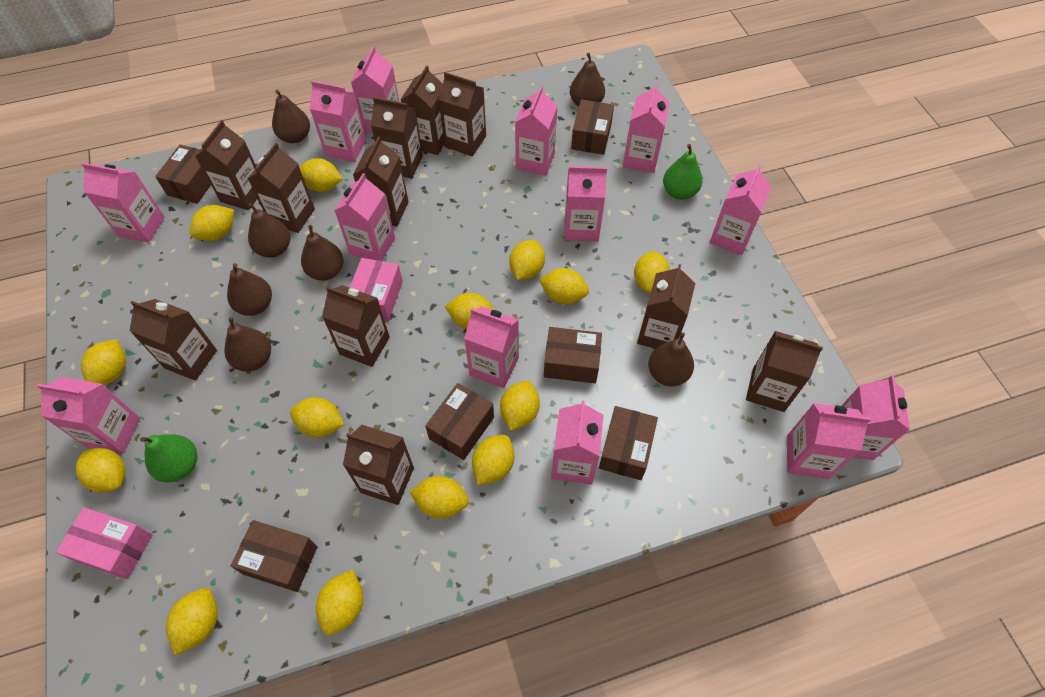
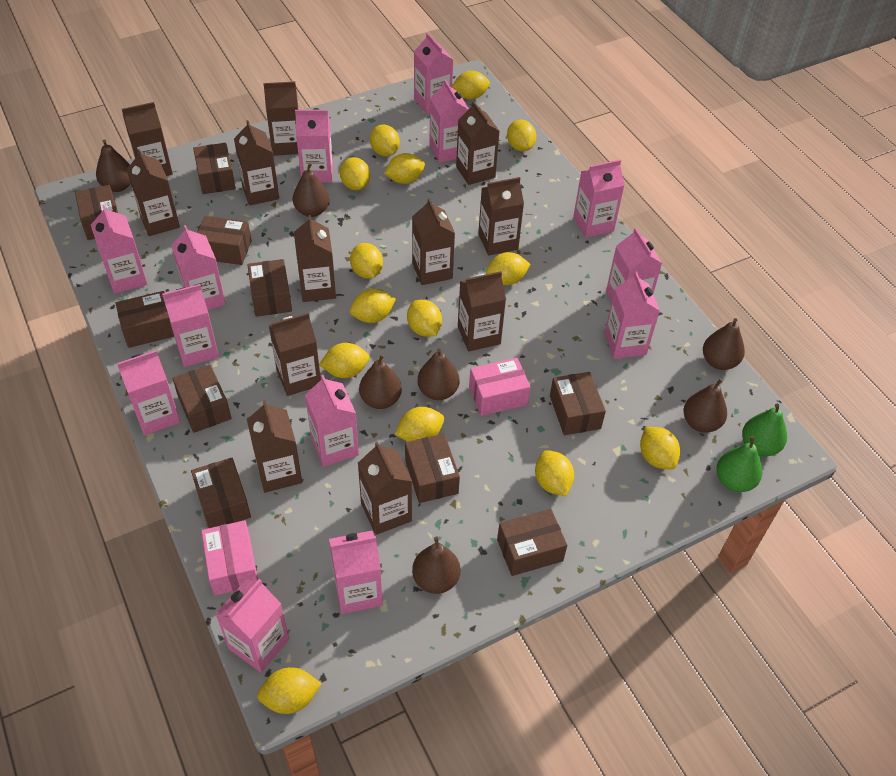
brown box: [155,145,211,204] [231,520,317,592] [425,383,494,460] [544,327,602,383] [571,99,614,155] [599,406,658,480] = 6 -> [75,185,118,240] [116,291,174,348] [172,365,232,433] [191,458,251,528] [193,143,236,194] [197,216,252,265] [248,259,292,317] [405,434,460,503] [497,509,567,576] [550,372,606,435] = 10
brown carton: [130,299,217,381] [195,120,257,210] [248,143,315,233] [322,285,390,367] [343,425,414,505] [353,137,409,226] [371,97,423,179] [401,65,444,155] [438,72,486,156] [637,264,695,349] [746,331,823,412] = 11 -> [122,102,173,176] [127,149,180,236] [234,120,279,206] [247,400,302,493] [263,81,299,156] [269,313,321,396] [294,215,336,302] [358,442,412,535] [412,198,455,285] [456,101,499,185] [458,271,506,351] [478,177,524,256] = 12

